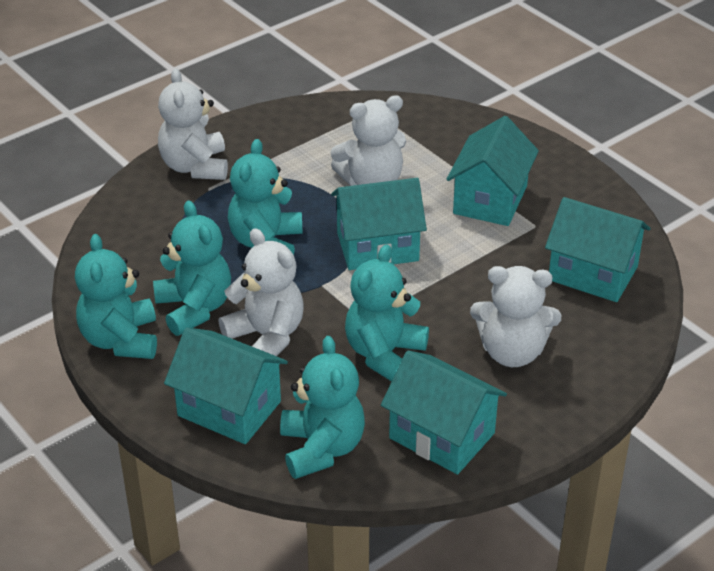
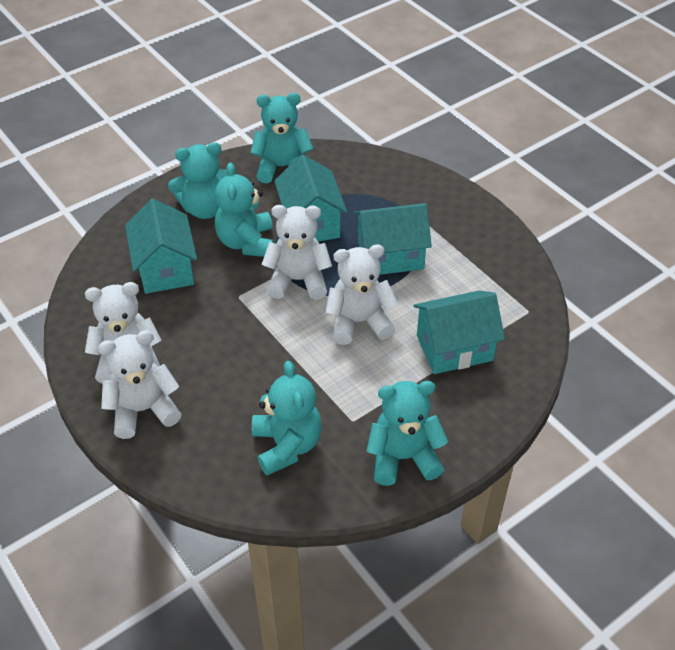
turquoise house: [164,327,288,444] [331,178,427,270] [381,350,507,475] [446,116,539,226] [545,197,651,302] = 5 -> [125,199,197,294] [274,154,347,242] [354,203,432,275] [413,290,505,374] = 4

